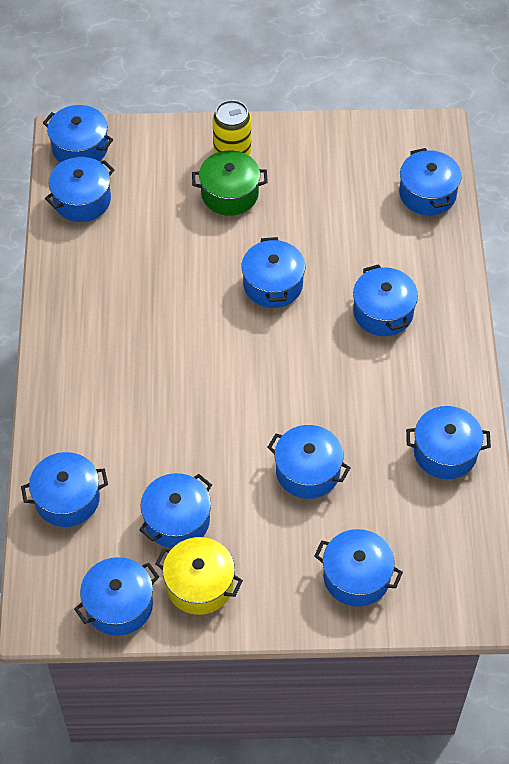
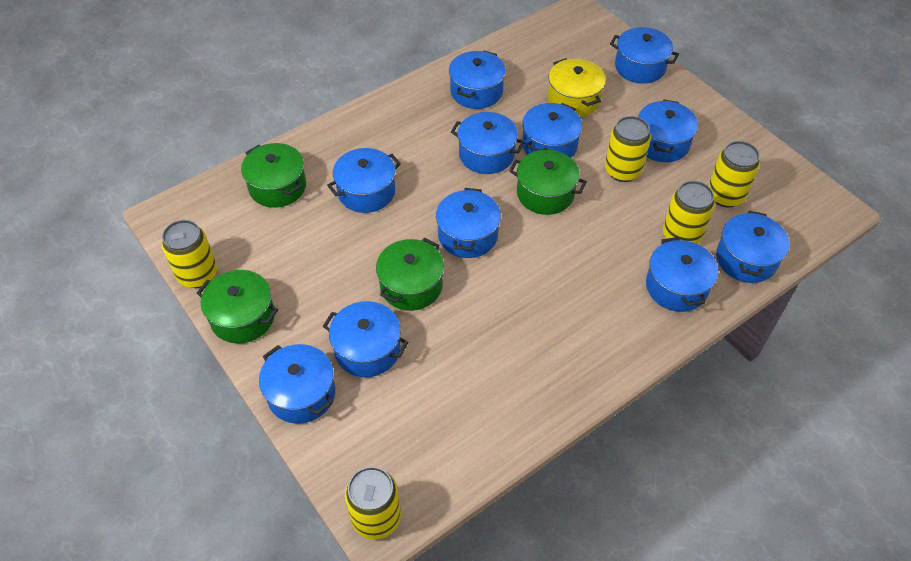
green pot: [192,150,268,216] = 1 -> [197,270,278,344] [241,143,306,208] [376,238,444,311] [509,150,587,215] = 4
yellow can: [213,100,251,155] = 1 -> [162,220,217,288] [345,466,401,540] [605,116,651,182] [663,181,715,244] [708,141,760,207] = 5

